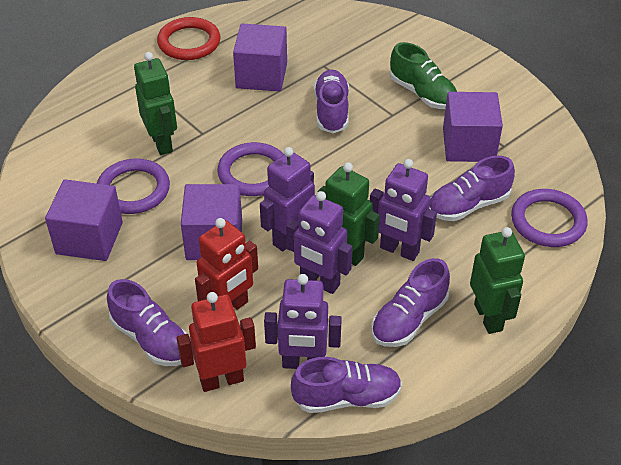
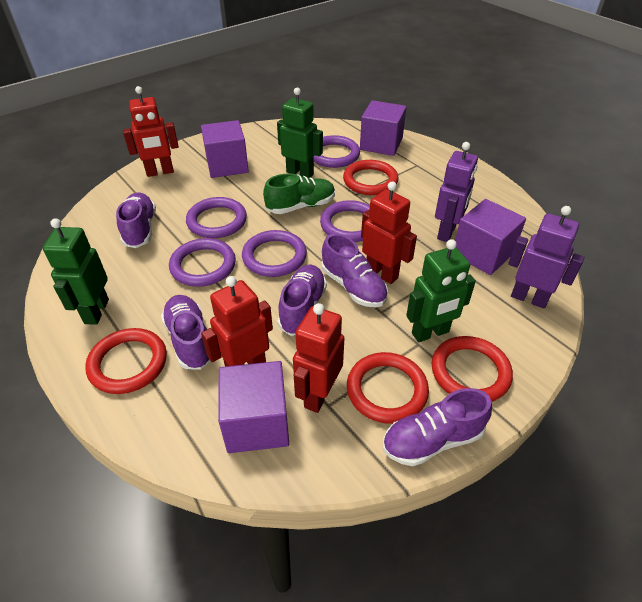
purple ring: [97,159,170,214] [217,142,284,196] [511,189,588,247] = 3 -> [169,238,236,287] [186,197,247,238] [242,230,307,277] [314,135,360,168] [320,200,370,242] = 5
purple robot: [260,147,315,251] [264,274,342,369] [286,191,353,294] [370,159,437,261] = 4 -> [435,142,478,242] [508,206,584,308] = 2
red ring: [157,17,221,60] = 1 -> [85,328,167,394] [343,160,399,195] [347,352,429,424] [432,336,513,402] = 4
red robot: [177,292,256,392] [195,218,258,310] = 2 -> [123,86,179,177] [201,276,273,367] [293,303,344,413] [361,181,417,284] = 4

